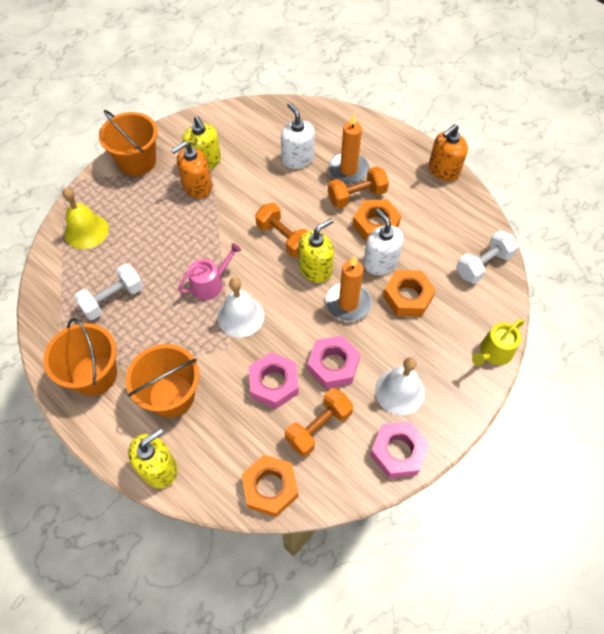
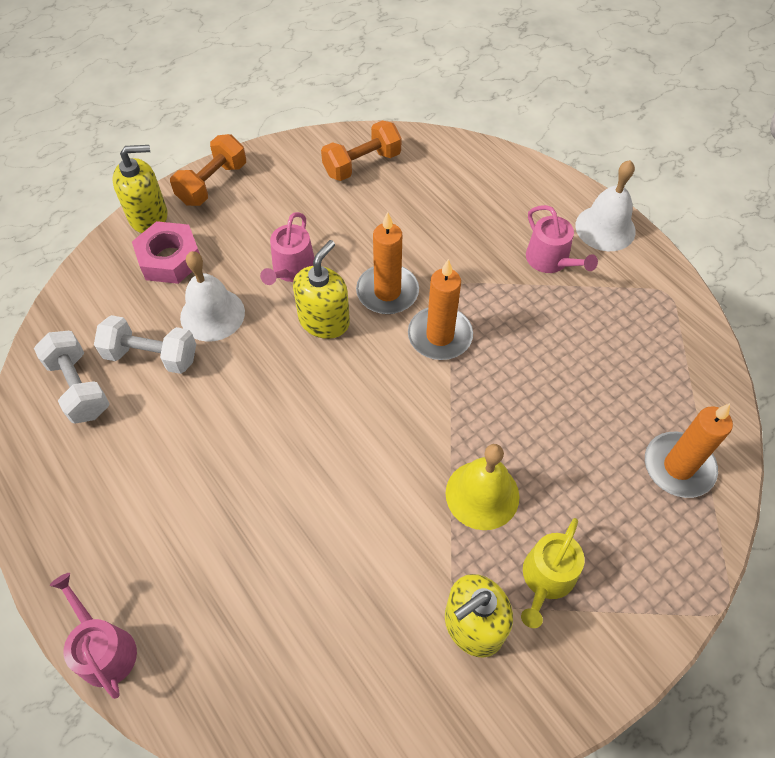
orange bucket: [43,318,117,396] [99,110,158,176] [126,344,199,418] = 3 -> none = 0
orange candle: [326,255,372,322] [328,113,369,184] = 2 -> [356,212,419,314] [408,259,473,360] [645,403,733,498] = 3
orange dumbbell: [255,203,308,257] [285,388,353,457] [328,166,389,209] = 3 -> [170,134,246,206] [321,120,401,181] = 2
orange nut: [241,455,298,517] [353,200,401,242] [383,270,436,317] = 3 -> none = 0
orange soap dispenser: [171,141,212,198] [429,124,468,181] = 2 -> none = 0
pink nut: [249,352,299,409] [307,335,360,389] [370,421,429,478] = 3 -> [132,221,200,284] = 1
pink watering can: [178,243,241,300] = 1 -> [50,573,137,699] [260,212,314,285] [526,205,598,273] = 3
white soap dispenser: [281,102,315,169] [363,208,404,275] = 2 -> none = 0

